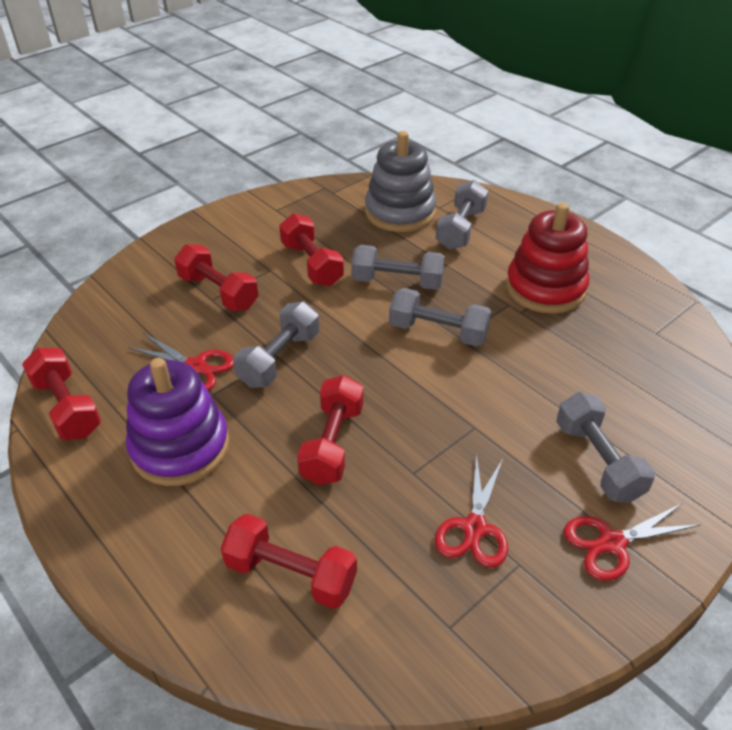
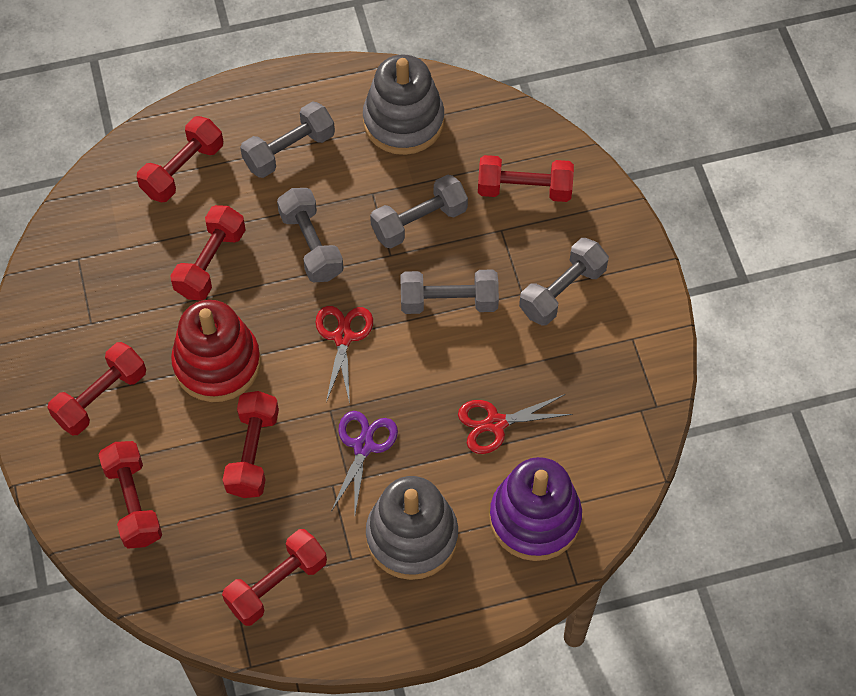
grey stacking toy: [365,131,436,232] = 1 -> [363,55,444,155] [366,476,458,580] = 2
purple scissors: none = 0 -> [331,411,398,514] = 1
red dumbbell: [22,348,101,440] [174,244,258,311] [221,514,357,609] [279,213,344,286] [297,375,364,485] = 5 -> [47,342,146,436] [98,441,162,549] [137,116,223,203] [170,205,245,301] [222,529,327,626] [223,391,279,498] [478,155,574,202] = 7
red scissors: [128,333,234,391] [434,454,508,568] [564,504,701,581] = 3 -> [315,306,373,403] [458,394,572,454] = 2

